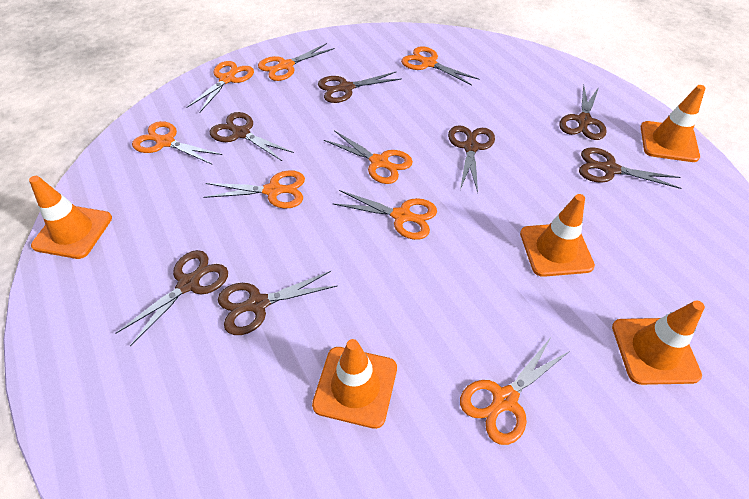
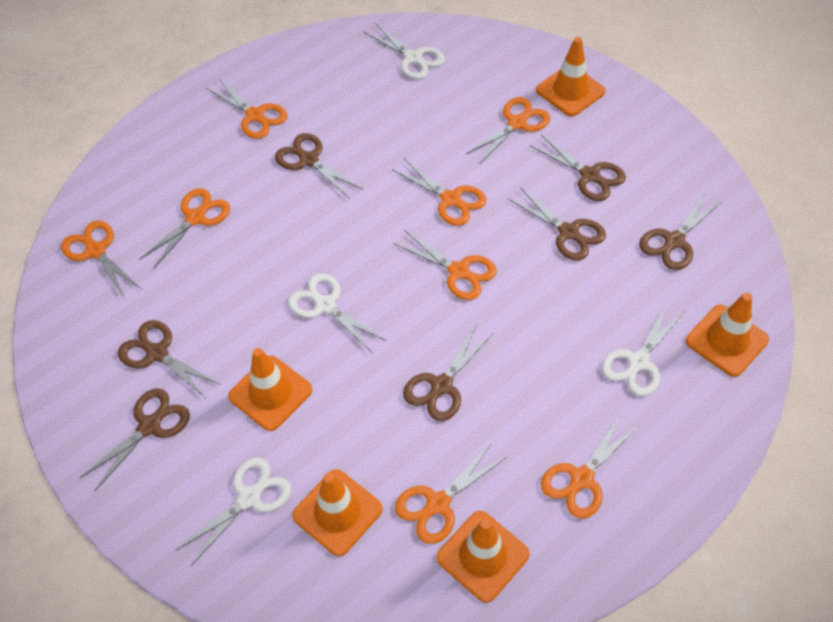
white scissors: none = 0 -> [176,457,291,566] [288,273,387,353] [364,23,445,79] [602,303,685,397] = 4

